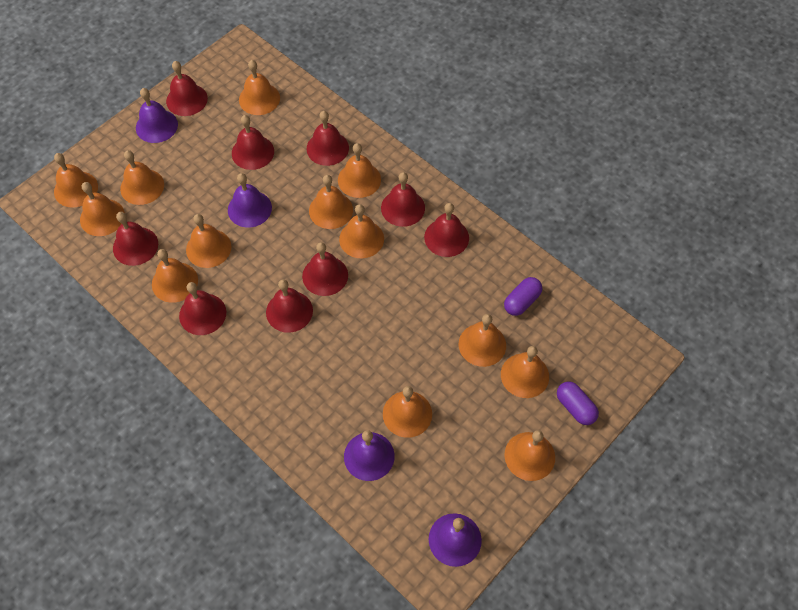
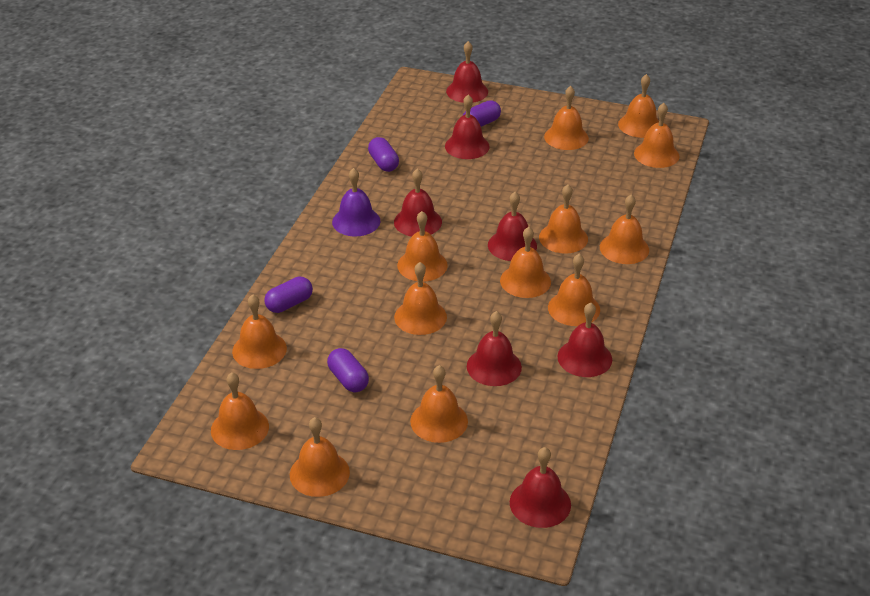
purple bell: [136,88,178,143] [228,173,272,228] [344,430,395,481] [429,513,482,567] = 4 -> [332,168,380,237] = 1
purple capsule: [504,277,542,316] [557,381,599,425] = 2 -> [264,277,313,313] [327,348,369,392] [368,137,399,172] [463,100,501,127] = 4
red bell: [113,212,158,266] [166,61,208,116] [179,282,226,335] [232,115,274,170] [266,279,313,333] [302,242,348,296] [307,111,349,166] [381,172,425,227] [424,203,469,257] = 9 -> [394,168,442,237] [445,95,490,159] [446,41,488,103] [467,311,522,386] [488,192,537,261] [510,447,571,528] [558,303,612,377] = 7

